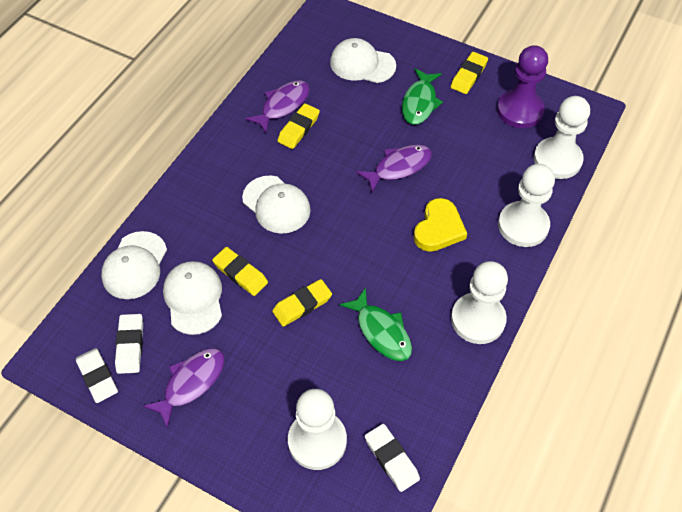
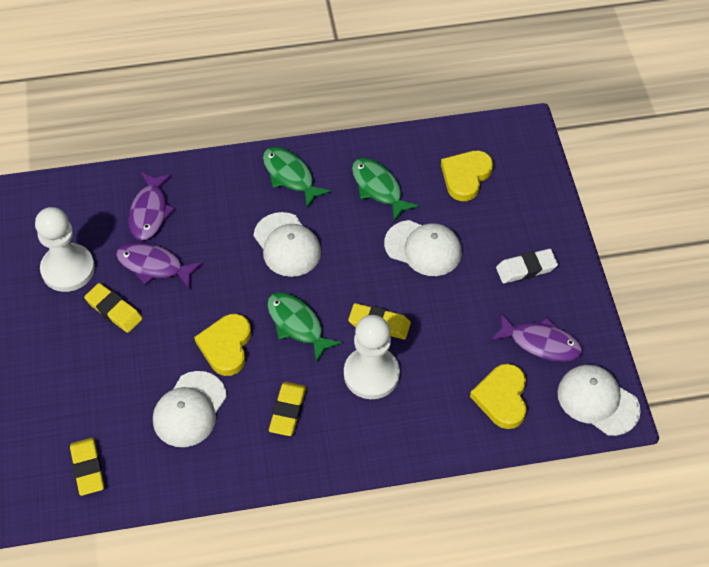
green fish: [339,287,412,361] [402,68,443,125] = 2 -> [263,147,331,208] [267,292,342,363] [352,158,419,221] = 3
purple pawn: [497,45,548,128] = 1 -> none = 0
white eraser: [76,348,118,403] [115,314,143,374] [365,424,420,492] = 3 -> [496,249,558,284] = 1
white pawn: [288,389,347,470] [451,261,508,344] [498,164,555,247] [534,96,590,179] = 4 -> [35,207,95,292] [344,315,400,399] = 2
yellow heart: [414,198,467,252] = 1 -> [194,314,251,376] [441,151,493,201] [470,364,527,429] = 3

